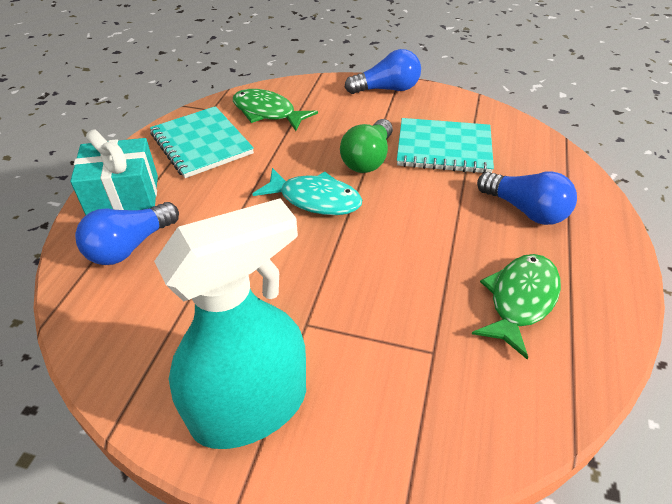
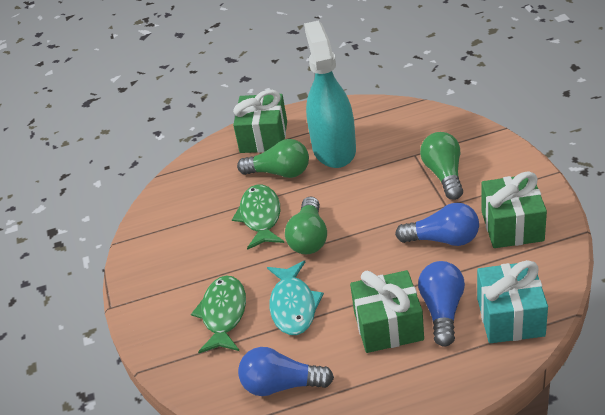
green gift: none = 0 -> [233,90,287,153] [350,270,424,353] [481,171,547,248] = 3
green light bulb: [340,119,393,173] = 1 -> [237,139,309,178] [285,197,327,254] [420,132,463,200] = 3
turquoise notebook: [150,106,254,178] [397,118,494,173] = 2 -> none = 0

